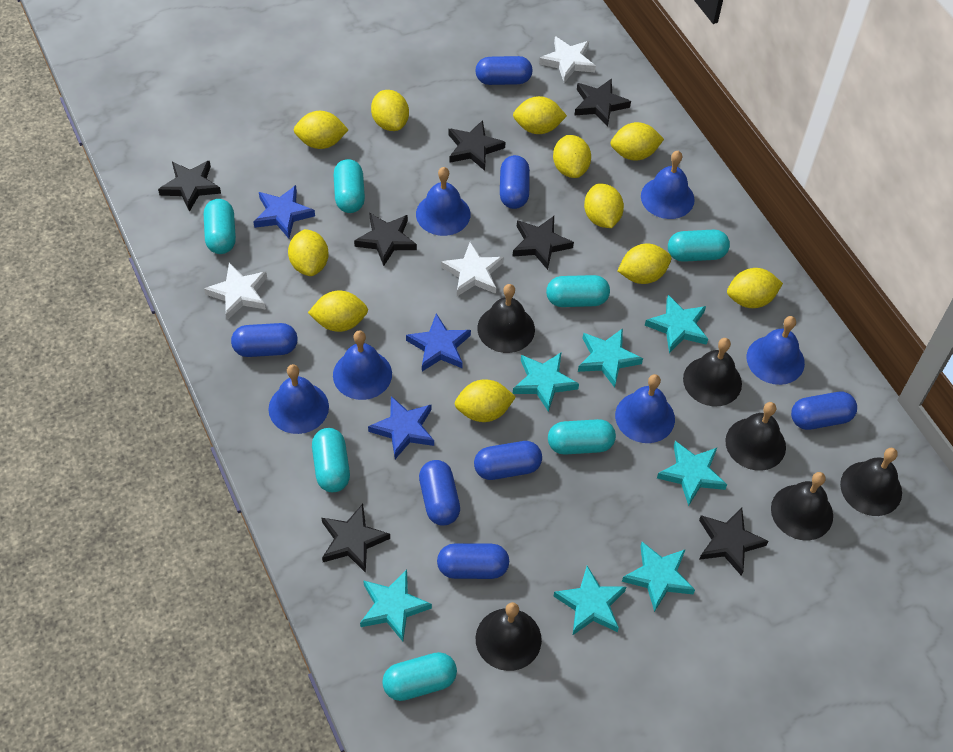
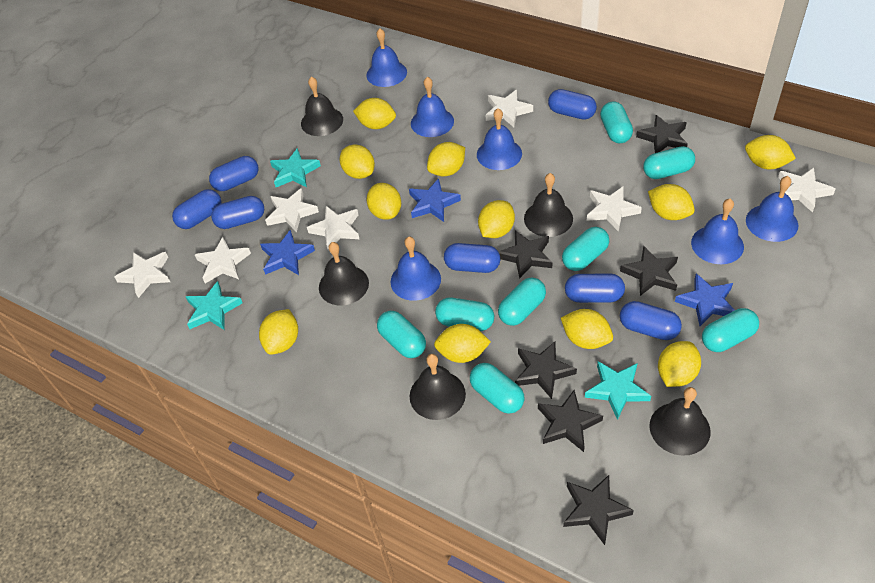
black bell: [476,602,542,671] [477,284,535,353] [683,338,742,406] [725,402,786,471] [771,472,833,540] [840,448,902,516] = 6 -> [301,76,343,136] [319,242,369,305] [410,354,466,420] [524,173,573,237] [649,387,710,456] = 5
black star: [158,160,221,212] [322,504,390,573] [354,213,417,266] [448,120,506,171] [512,216,574,270] [574,78,631,127] [699,507,768,575] = 7 -> [499,230,552,279] [515,342,577,399] [538,390,603,452] [563,475,634,545] [620,246,678,296] [636,115,688,153] = 6
turquoise capsule: [204,199,236,254] [312,428,350,492] [334,159,365,213] [382,652,457,701] [546,275,610,307] [548,419,616,455] [668,229,730,262] = 7 -> [377,311,426,358] [435,297,494,331] [470,363,524,414] [498,277,546,326] [562,227,609,271] [600,101,633,143] [643,146,695,179] [702,308,759,352] = 8
turquoise star: [360,570,432,641] [513,353,579,412] [553,566,626,636] [578,328,643,388] [622,542,695,612] [645,295,708,353] [657,441,727,506] = 7 -> [186,281,242,330] [270,148,321,187] [585,361,651,420] = 3
white star: [204,263,267,320] [441,242,504,296] [539,36,596,83] = 3 -> [115,252,170,298] [195,237,251,283] [265,188,319,232] [307,206,359,251] [486,90,533,127] [587,187,642,232] [778,167,835,213] = 7

